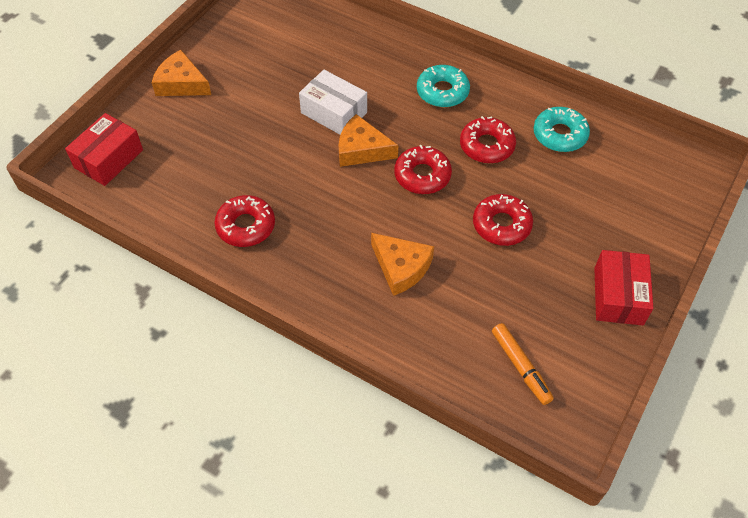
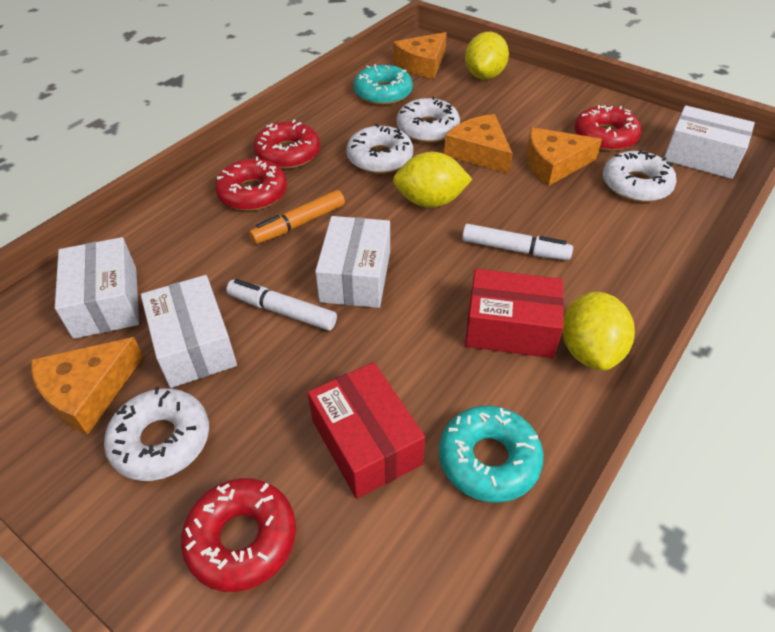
orange cheese: [152,50,211,96] [339,114,398,167] [371,233,434,296] = 3 -> [31,337,143,435] [393,32,447,79] [444,114,513,174] [526,127,602,186] = 4
white box: [299,70,367,135] = 1 -> [55,237,139,339] [141,275,237,388] [315,216,390,308] [664,105,755,179] = 4
white donut: none = 0 -> [104,387,209,481] [346,124,413,173] [397,96,460,143] [603,150,677,202] = 4
white marker: none = 0 -> [226,279,337,331] [462,224,573,260] = 2
yellow lemon: none = 0 -> [393,152,473,208] [465,32,509,79] [562,292,635,371] = 3

